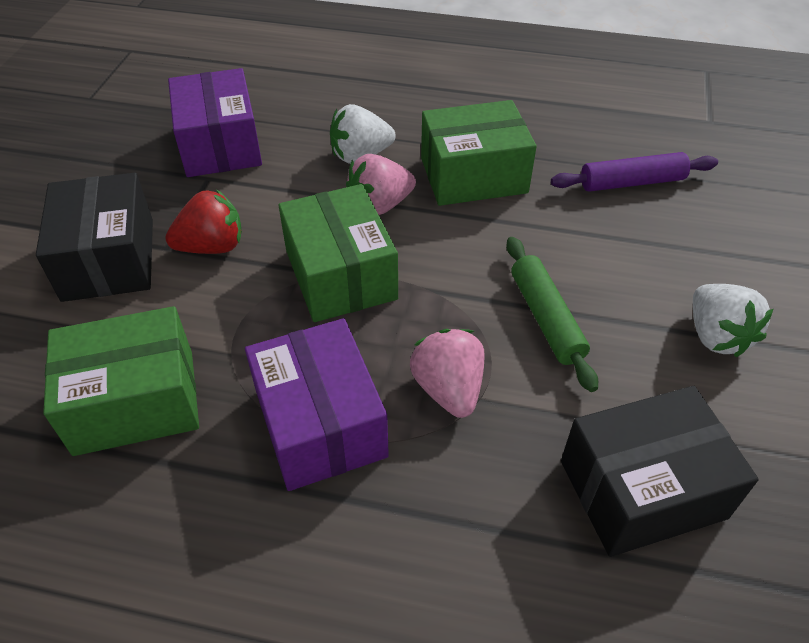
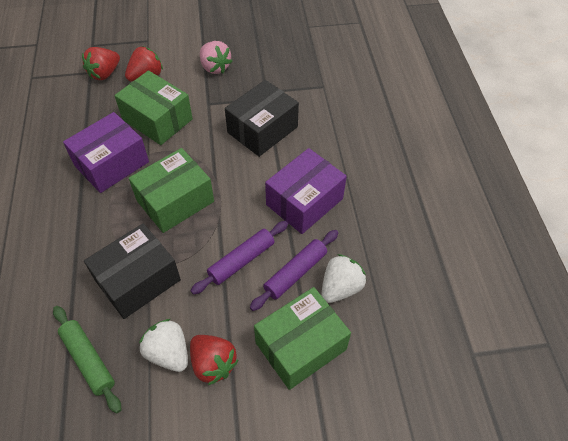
pink strawberry: [346,154,416,215] [410,329,485,418] = 2 -> [200,41,233,74] = 1
purple rolling pin: [551,152,718,192] = 1 -> [191,221,288,295] [250,230,338,311] = 2
red strawberry: [165,189,242,254] = 1 -> [82,47,120,80] [125,46,163,81] [190,335,238,385] = 3

